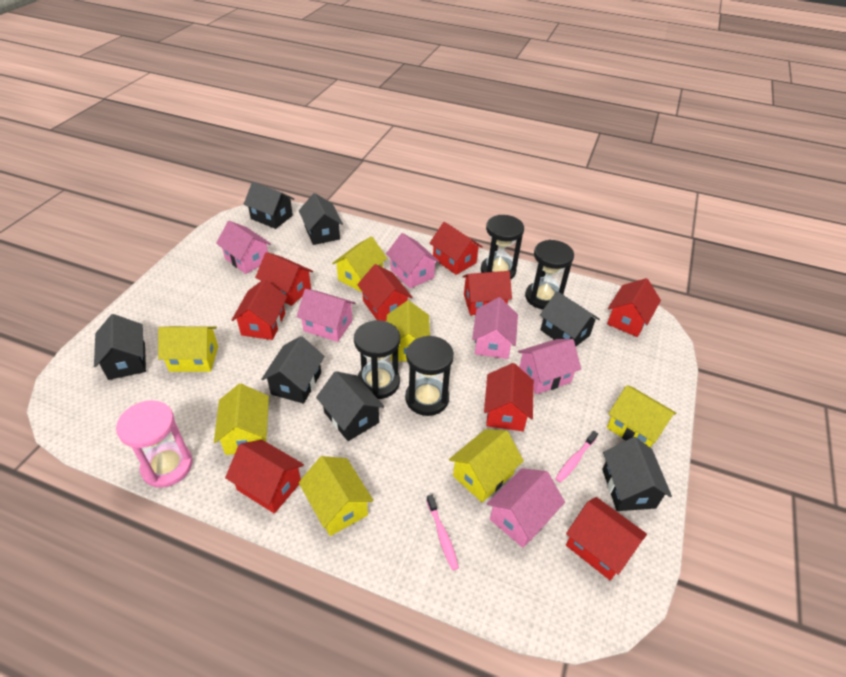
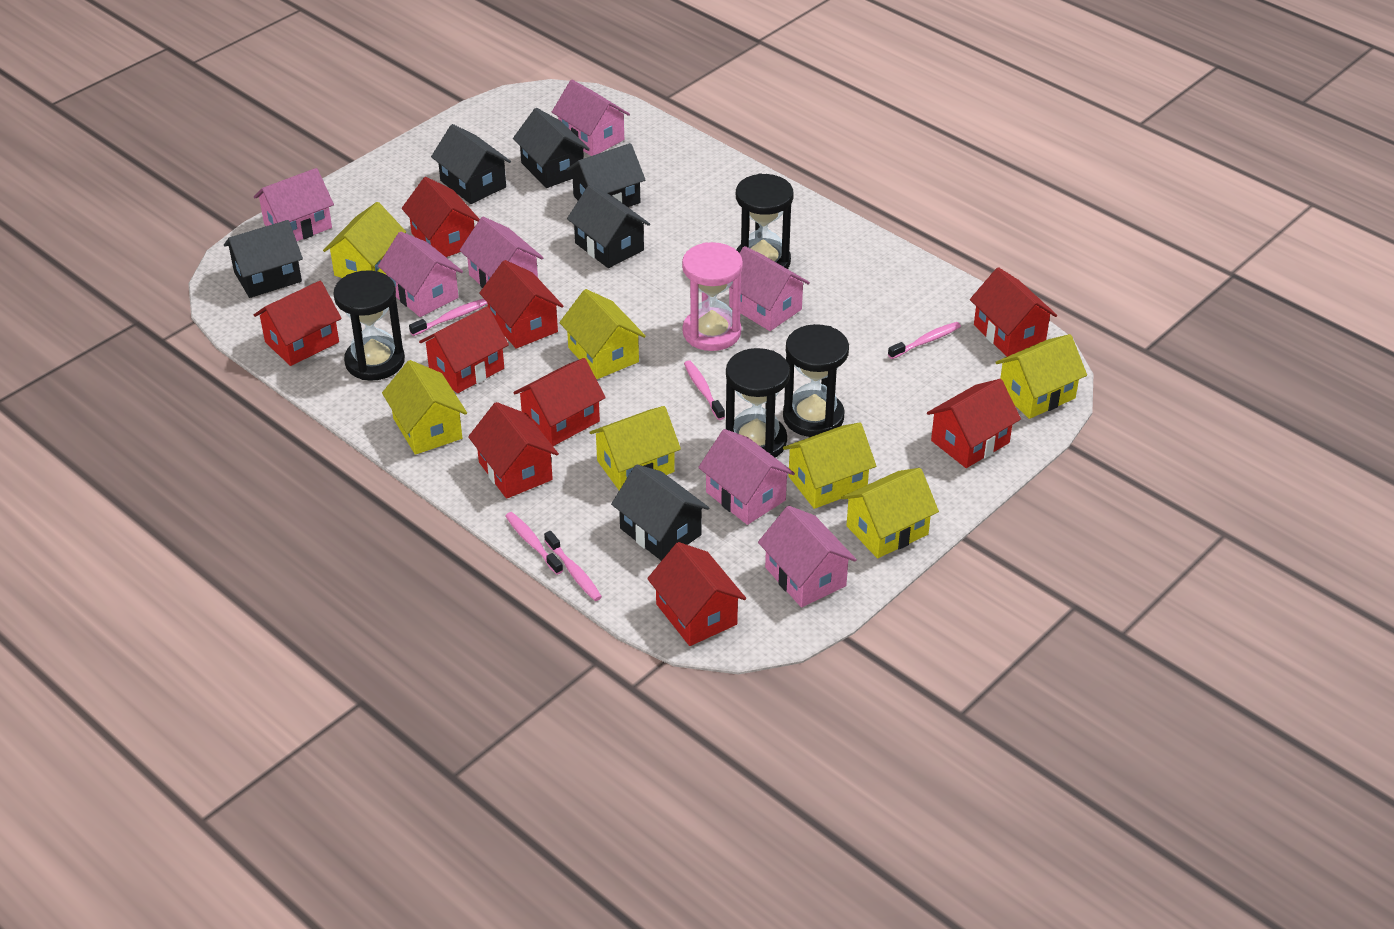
black house: [94,314,146,380] [244,182,294,229] [261,336,325,404] [299,193,343,245] [316,371,384,441] [540,291,600,346] [602,437,672,511] = 7 -> [224,220,303,298] [431,124,511,204] [513,108,590,188] [567,143,646,207] [567,185,650,268] [611,465,709,561] = 6
pink house: [216,221,271,274] [297,289,355,342] [386,233,440,288] [472,297,518,359] [487,468,565,548] [518,339,581,394] = 6 -> [254,168,334,241] [378,231,463,317] [460,217,543,288] [552,80,630,156] [698,429,795,525] [729,246,810,331] [758,506,857,608] = 7
pink toothbrush: [426,495,459,570] [555,431,598,483] = 2 -> [409,299,488,336] [505,512,563,575] [544,531,602,601] [684,360,725,420] [888,322,961,359] = 5

